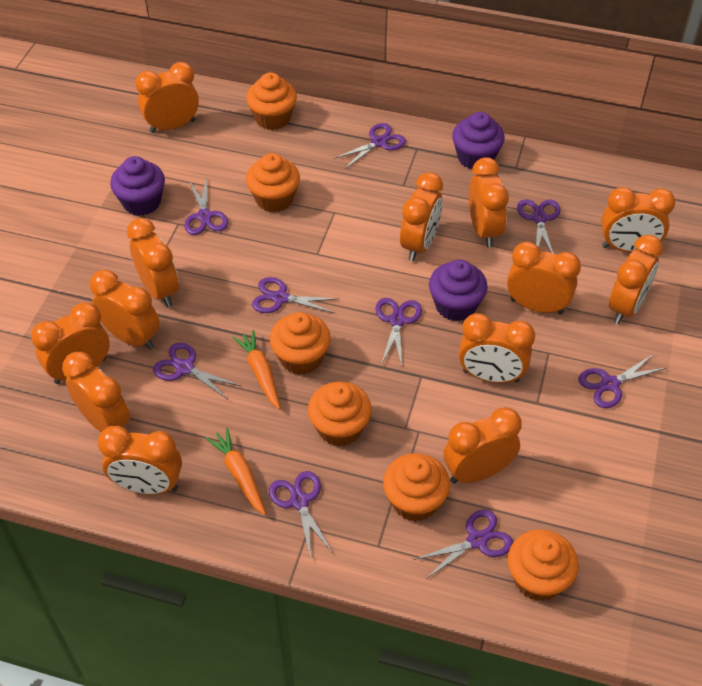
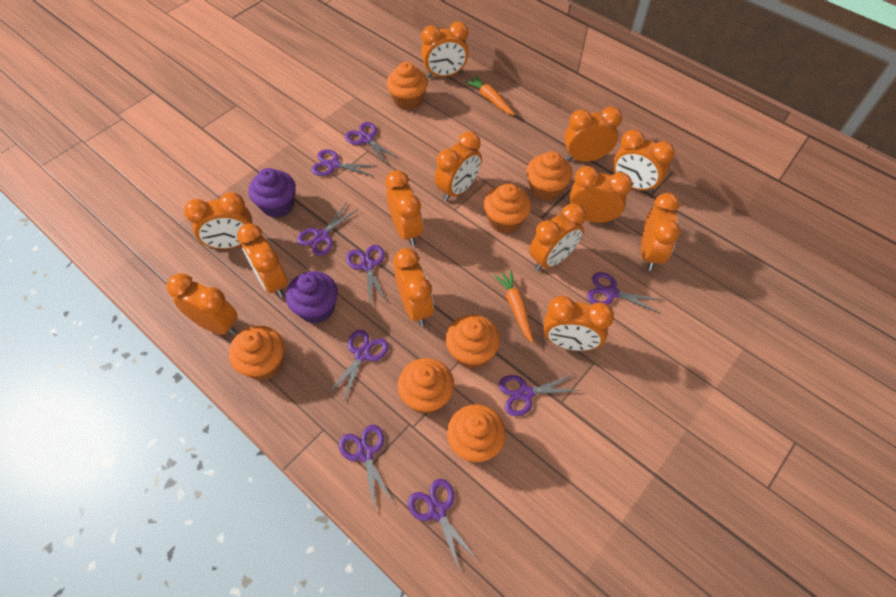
orange cupcake: [246,73,297,130] [246,153,300,212] [270,312,331,375] [308,382,372,447] [383,453,450,521] [508,529,579,601] = 6 -> [229,326,284,380] [386,62,428,110] [398,358,454,414] [446,315,500,369] [447,404,506,463] [484,184,531,234] [526,151,572,201] = 7
purple cupcake: [110,156,165,216] [429,260,488,321] [452,112,505,169] = 3 -> [248,168,296,218] [286,271,338,324] = 2

